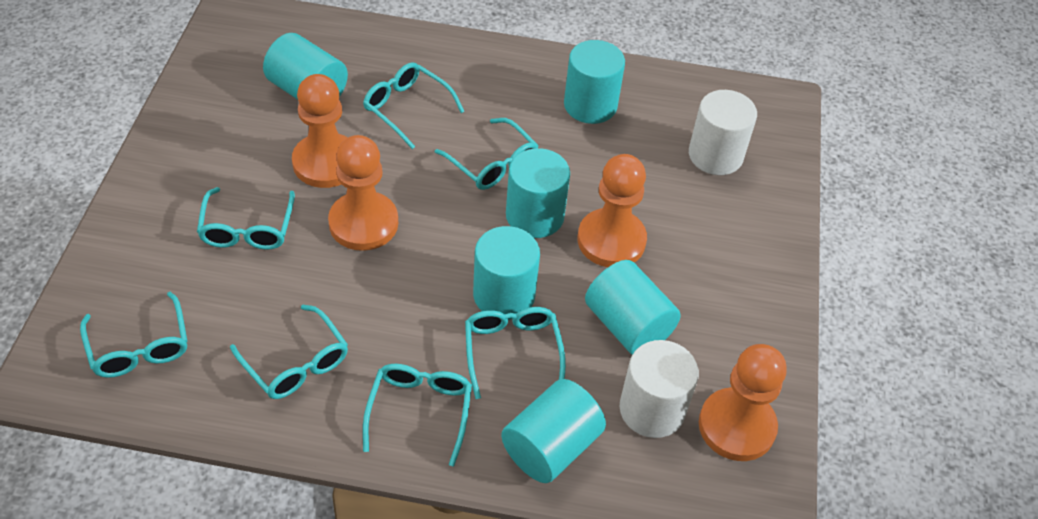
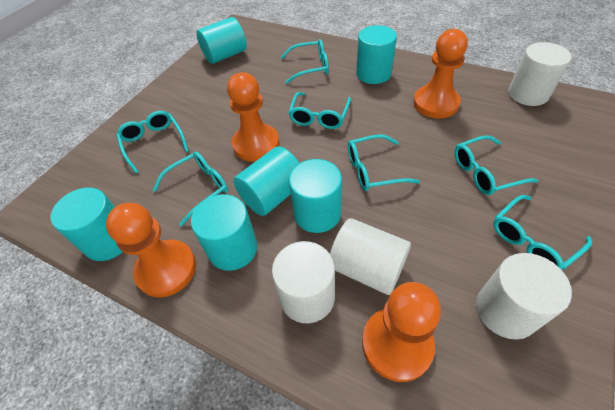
white cylinder: [620,340,699,438] [689,90,757,175] = 2 -> [272,241,335,323] [330,218,411,295] [476,253,572,340] [508,42,572,106] = 4

